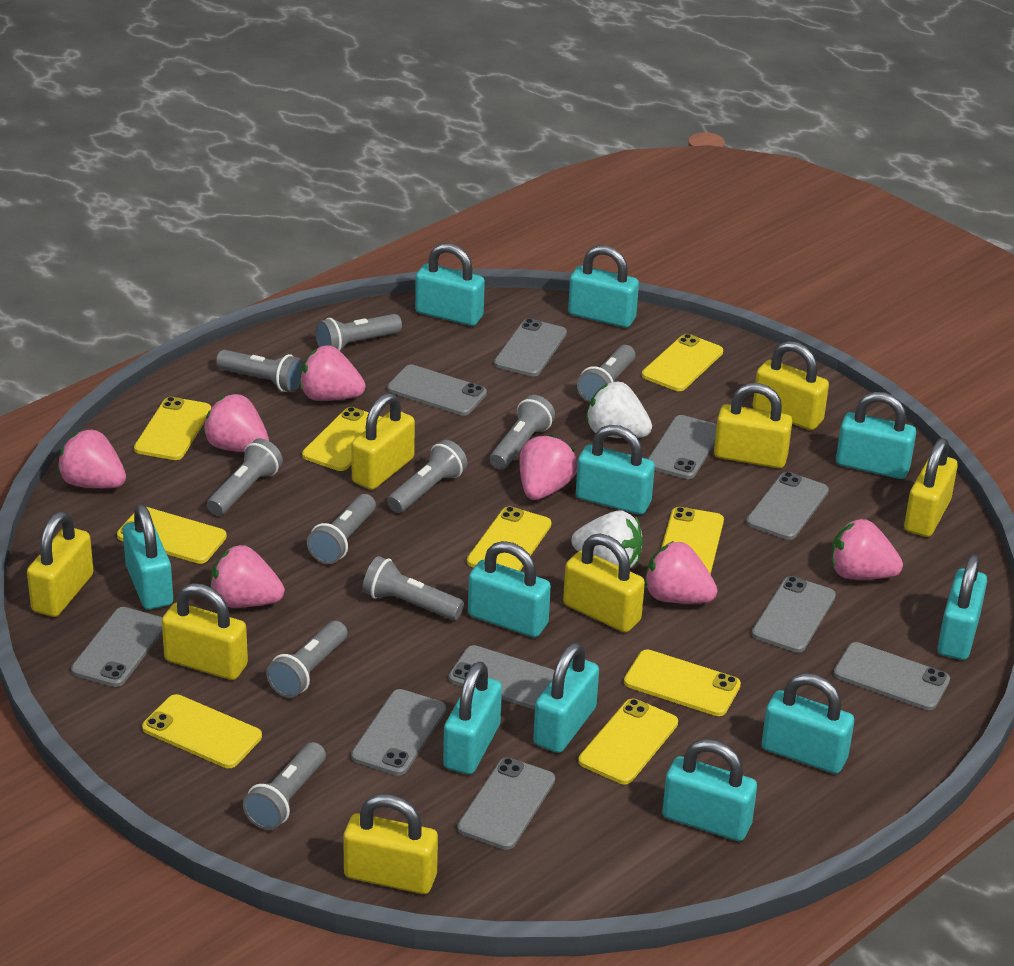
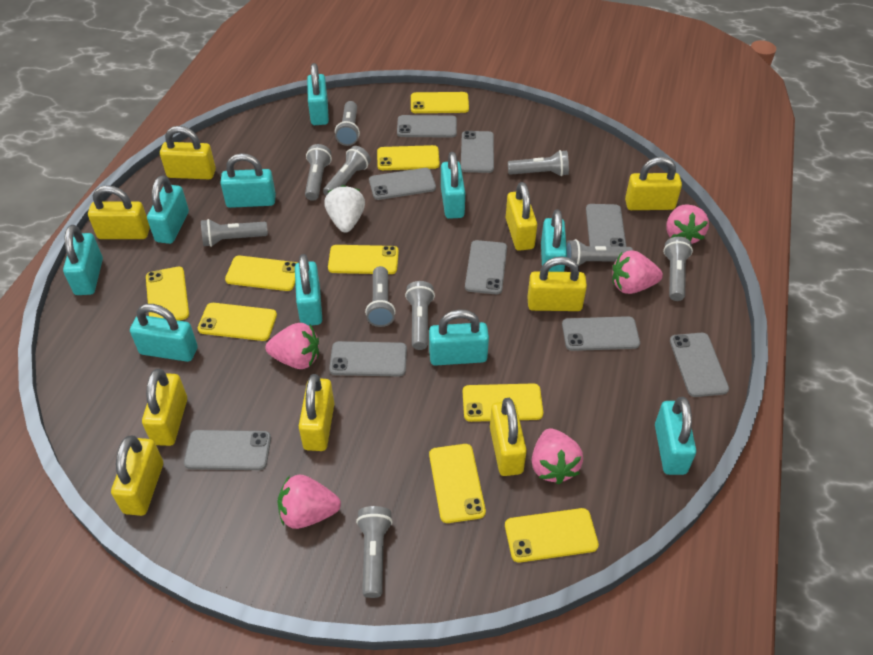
grey phone: [71,607,163,687] [351,689,446,776] [387,365,487,416] [449,645,555,710] [457,757,555,850] [494,318,567,376] [648,415,717,479] [746,472,829,540] [752,576,836,653] [834,642,950,710] = 10 -> [184,430,271,470] [329,341,407,377] [369,168,436,200] [397,115,457,138] [461,131,494,173] [465,240,507,294] [562,316,640,351] [586,204,626,247] [670,333,729,397] = 9
pink strawberry: [57,430,126,488] [203,394,269,452] [210,545,285,608] [300,345,366,401] [519,435,578,500] [645,541,717,603] [831,519,903,580] = 7 -> [265,323,319,369] [278,474,341,529] [532,428,583,485] [612,251,663,294] [666,204,709,244] = 5
turquoise padlock: [123,504,173,610] [415,243,485,326] [443,662,502,774] [468,541,551,637] [533,643,599,753] [568,245,639,328] [576,425,655,515] [662,739,757,841] [762,673,854,774] [836,392,916,479] [938,554,987,660] = 11 -> [63,225,103,295] [130,304,198,362] [147,175,189,244] [220,153,276,208] [295,254,322,326] [307,63,329,125] [429,309,489,366] [441,152,465,219] [541,210,567,272] [655,397,696,475] = 10
white strawberry: [572,511,643,568] [586,382,652,438] = 2 -> [324,185,365,232] = 1
yellow padlock: [27,511,94,617] [162,583,248,680] [343,794,438,894] [351,393,415,490] [563,533,645,632] [714,383,792,468] [753,341,829,430] [904,438,958,537] = 8 -> [88,185,150,239] [111,436,163,516] [142,369,187,446] [160,126,216,179] [299,374,334,451] [490,398,527,476] [506,182,537,251] [527,256,587,311] [625,157,682,210] = 9

